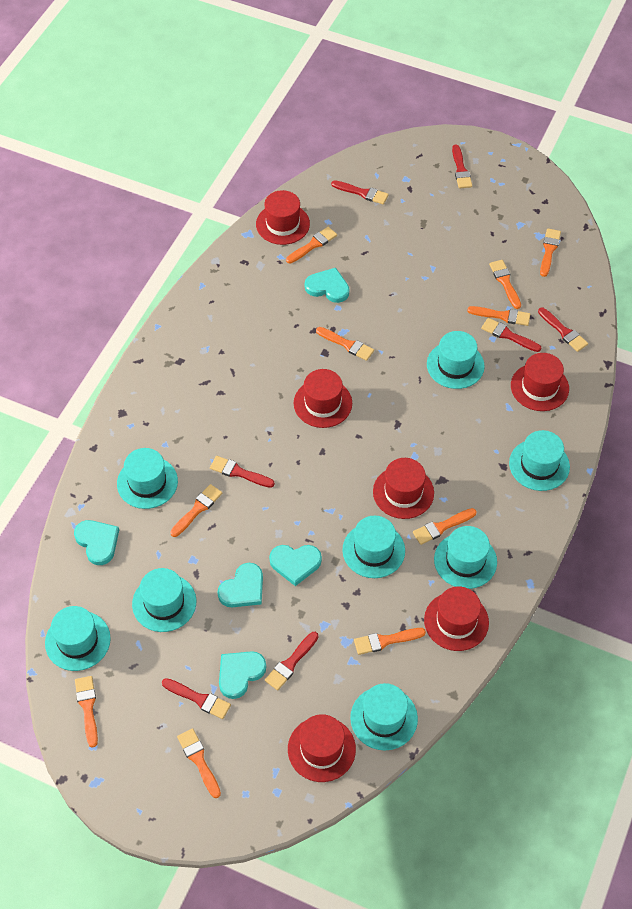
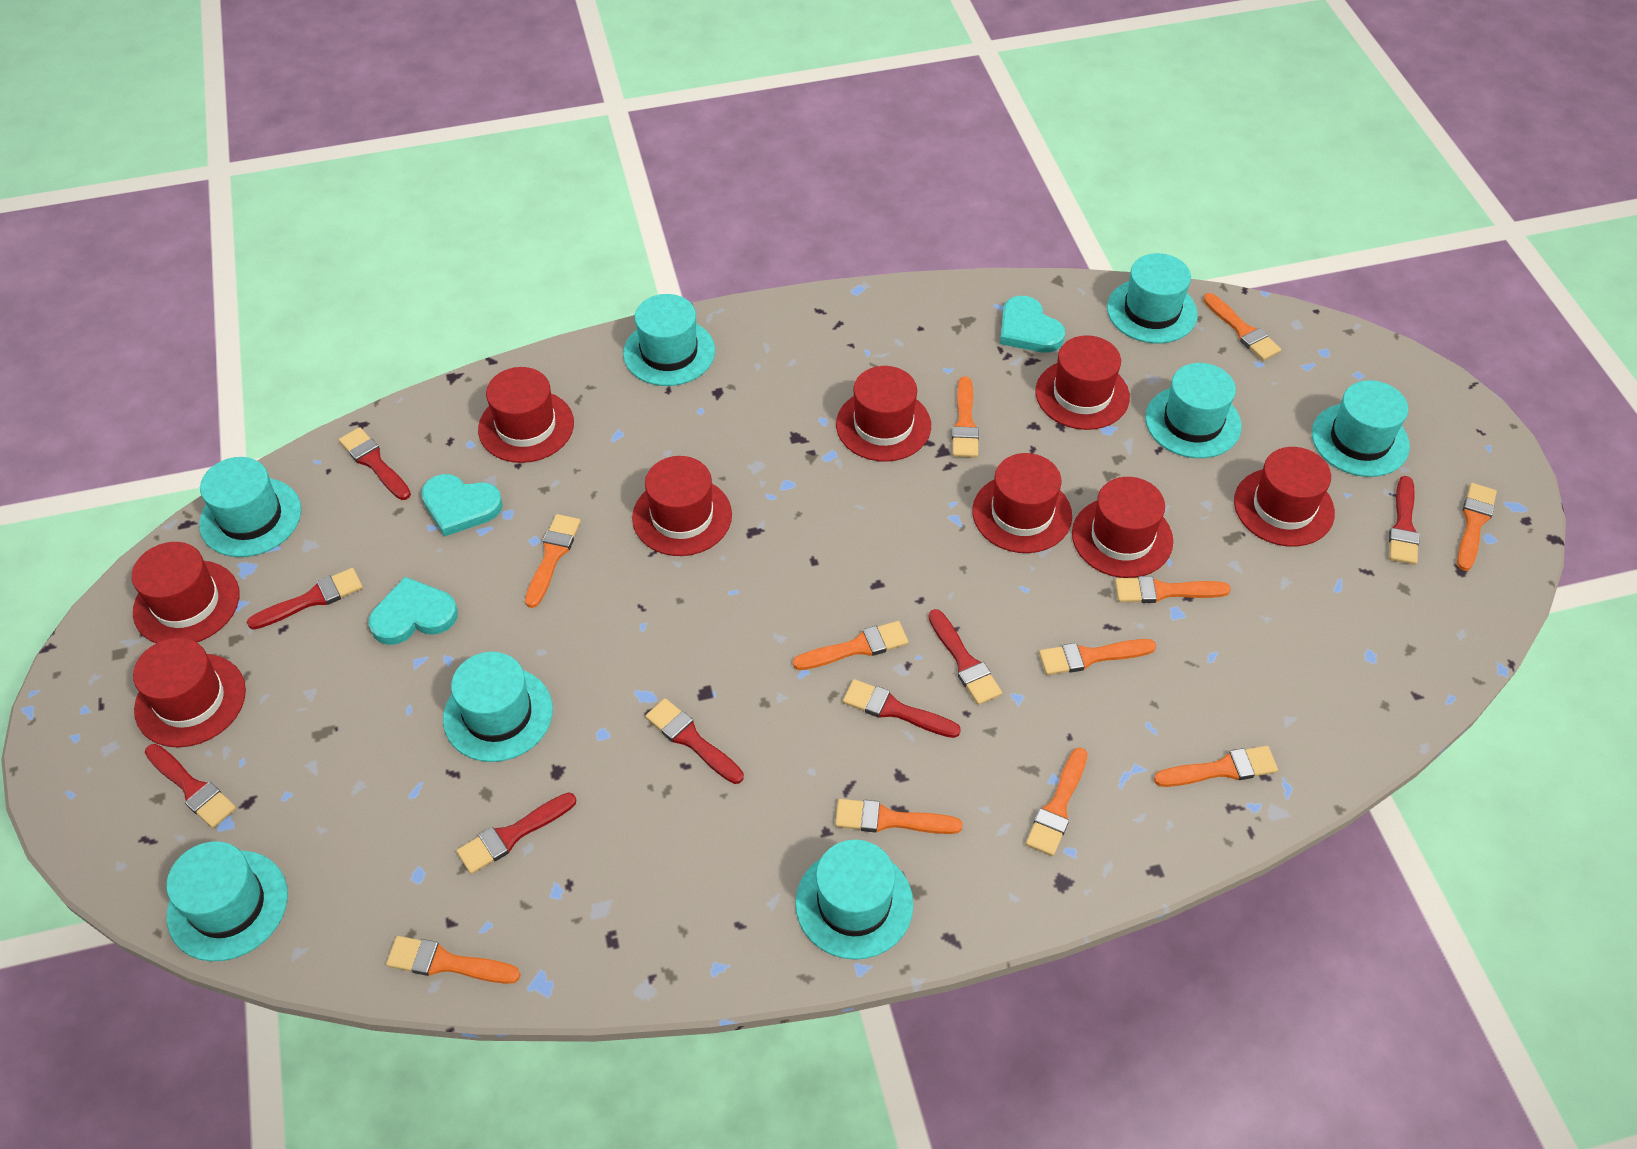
orange brush: [75,676,98,748] [170,484,222,537] [177,728,221,798] [286,227,337,264] [316,327,374,361] [354,628,426,655] [413,508,477,545] [467,306,530,326] [489,260,521,309] [540,228,561,277] = 10 -> [386,936,521,984] [525,514,581,608] [793,621,908,670] [835,799,962,834] [952,376,979,458] [1026,747,1088,856] [1039,639,1156,675] [1115,576,1231,603] [1154,746,1278,787] [1203,293,1281,361] [1457,483,1497,571] = 11
red brush: [162,678,231,719] [210,456,275,488] [265,632,319,691] [331,180,389,204] [452,144,472,189] [481,318,541,352] [538,308,588,352] = 7 -> [145,744,236,828] [247,568,363,630] [339,427,411,500] [456,792,576,874] [645,698,744,784] [843,679,961,738] [928,609,1002,705] [1389,476,1420,565] = 8
red hat: [256,190,310,245] [288,714,356,782] [294,369,352,428] [373,458,434,519] [424,587,489,651] [511,353,569,411] = 6 -> [132,542,239,643] [133,638,246,747] [478,367,574,463] [632,456,732,556] [836,366,931,462] [972,453,1072,553] [1035,335,1130,430] [1072,477,1173,578] [1234,447,1335,547] = 9
turquoise heart: [74,520,119,565] [217,563,263,607] [219,651,266,699] [269,545,322,586] [305,268,349,303] = 5 -> [368,577,458,645] [421,474,503,537] [1000,296,1065,353] = 3

